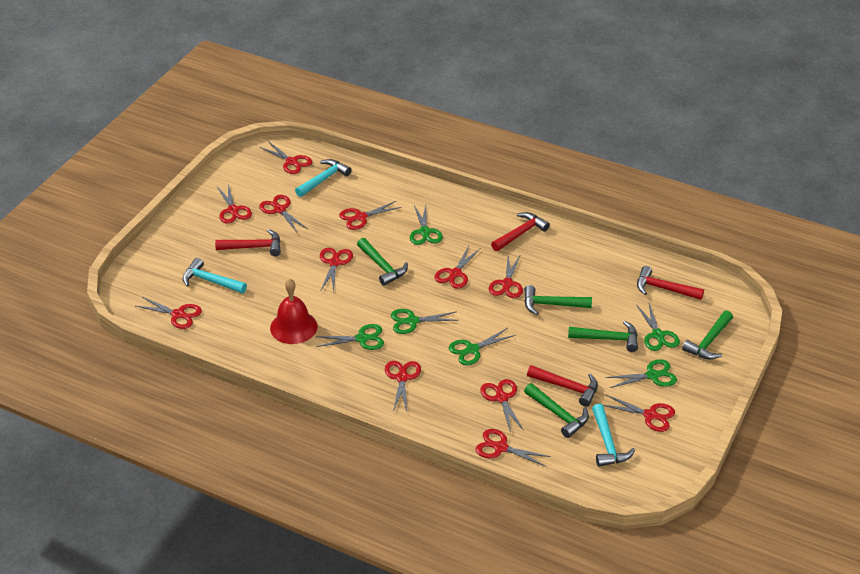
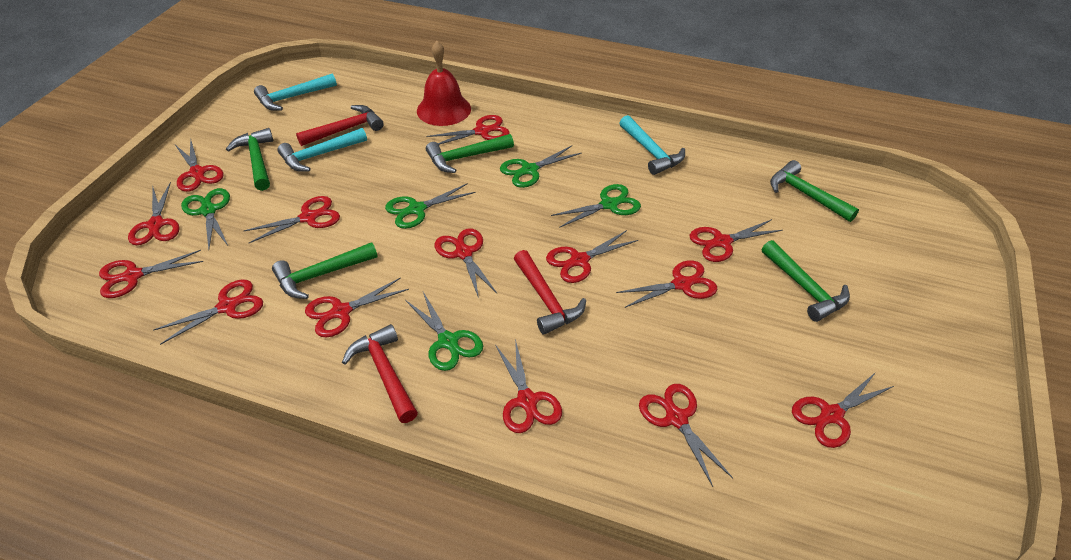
green scissors: [315,324,384,350] [391,309,459,334] [410,205,443,245] [449,328,515,365] [605,359,677,388] [637,304,680,351] = 6 -> [181,188,230,250] [385,183,476,229] [405,292,483,371] [500,146,582,188] [551,184,641,228] = 5
red hammer: [215,229,281,256] [491,212,550,251] [527,365,598,407] [637,266,704,300] = 4 -> [296,105,384,146] [342,324,418,423] [514,250,586,335] = 3
red scissors: [136,297,202,329] [217,184,252,224] [259,195,308,232] [260,141,312,174] [320,248,353,293] [339,201,402,230] [385,361,421,412] [434,246,480,289] [476,429,551,467] [480,379,524,434] [489,254,523,298] [603,395,675,432] = 12 -> [99,250,203,298] [128,182,180,245] [153,279,263,345] [175,139,224,192] [244,196,340,243] [305,277,409,338] [427,115,510,145] [435,229,497,298] [495,339,562,433] [546,230,638,283] [616,260,717,308] [639,384,733,487] [690,219,782,262] [792,372,894,448] = 14

